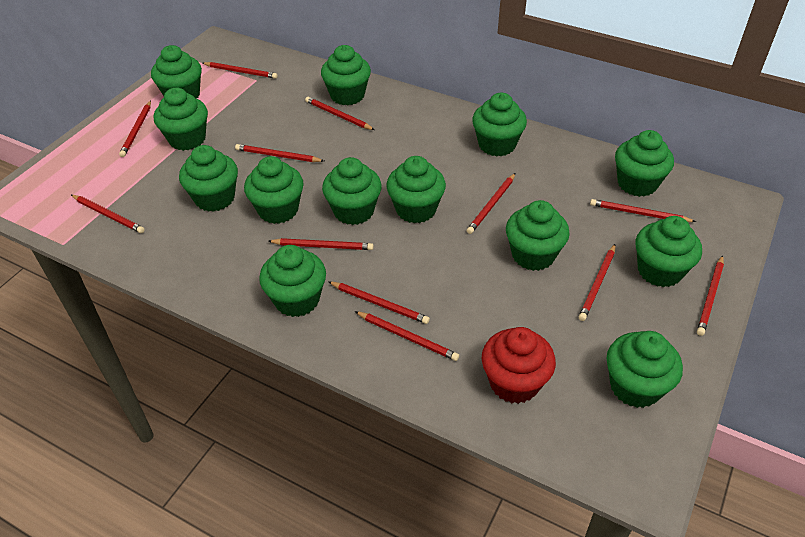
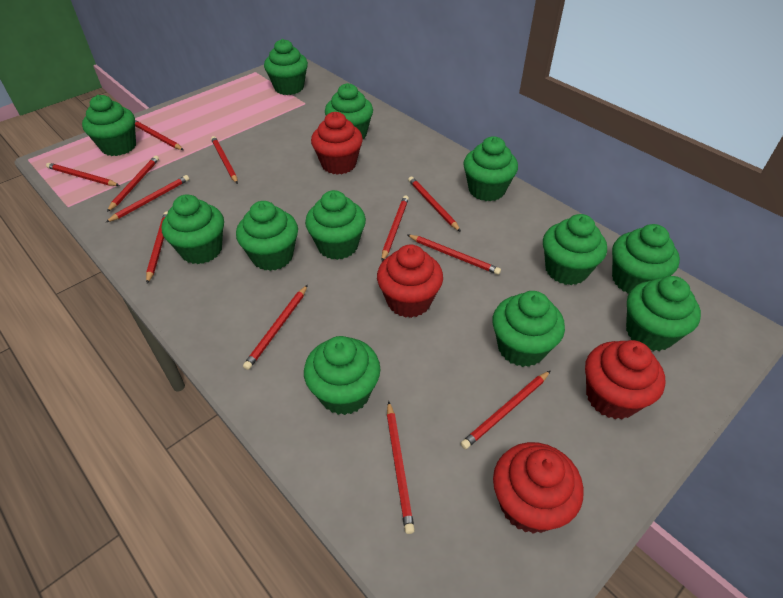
green cupcake: [151,45,202,99] [154,87,208,151] [179,145,238,212] [244,156,304,224] [259,245,326,317] [321,45,371,106] [322,157,382,225] [386,156,446,223] [472,93,527,157] [506,200,570,271] [606,331,683,408] [615,130,674,197] [636,216,702,287] = 13 -> [82,95,136,156] [162,194,224,264] [236,201,298,271] [264,39,308,95] [304,336,381,415] [305,190,366,260] [325,83,373,139] [463,136,518,201] [492,291,565,367] [543,214,607,285] [612,224,680,294] [626,276,701,351] = 12
red cupcake: [482,327,556,404] = 1 -> [311,112,363,175] [377,244,443,318] [493,442,584,534] [585,340,665,419] = 4

